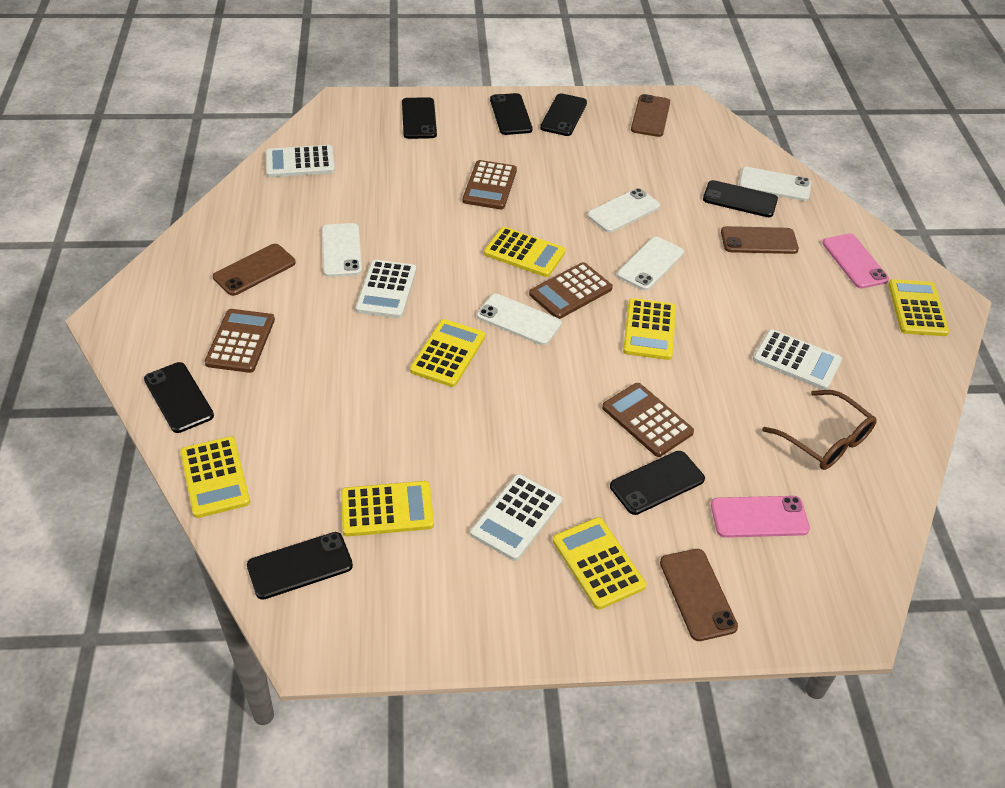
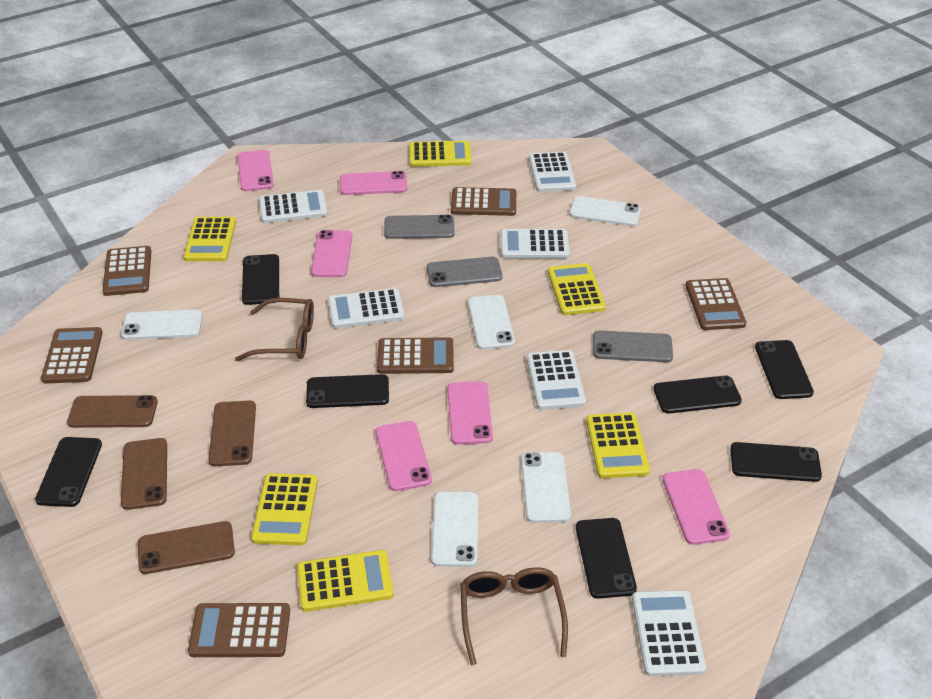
brown calculator: [204,309,275,373] [463,160,517,209] [529,262,613,319] [602,383,694,457] = 4 -> [41,327,103,384] [102,246,151,296] [188,603,290,657] [377,337,454,374] [451,187,516,216] [685,278,746,330] = 6
brown glasses: [762,390,877,470] = 1 -> [235,298,314,361] [460,567,568,665] = 2
grey phone: none = 0 -> [384,215,454,239] [427,257,502,287] [593,330,673,362] = 3
pink phone: [711,496,810,538] [822,234,889,289] = 2 -> [237,150,274,191] [311,230,352,277] [340,171,407,195] [375,421,432,491] [447,381,493,445] [662,469,730,545] = 6
white calculator: [266,145,335,177] [356,260,416,318] [470,474,562,561] [753,329,842,390] = 4 -> [259,190,328,223] [328,288,405,328] [501,229,570,258] [527,350,586,410] [529,152,576,192] [632,590,706,676] = 6
yellow calculator: [180,436,250,518] [341,481,434,536] [410,319,485,387] [484,227,566,277] [553,517,646,610] [623,298,676,360] [888,279,949,336] = 7 -> [184,217,236,261] [251,473,318,545] [297,550,393,612] [409,141,472,167] [548,263,606,315] [586,412,650,478] = 6

